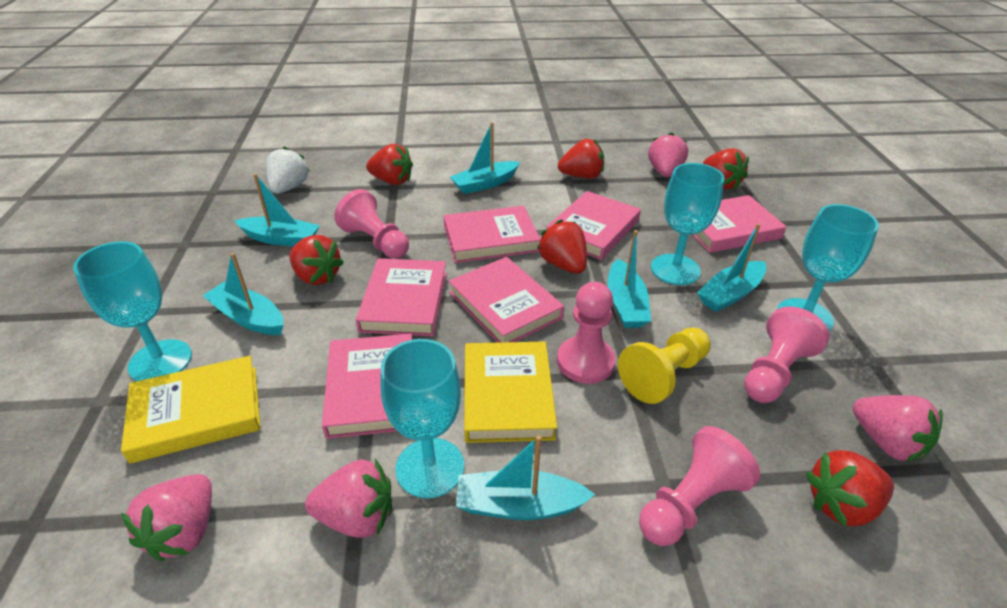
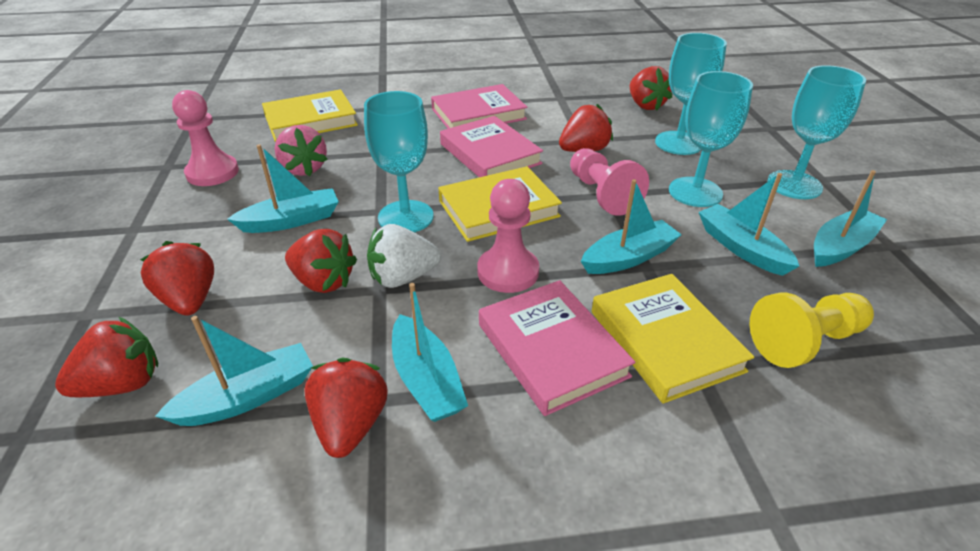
pink book: [322,333,412,439] [356,258,447,336] [444,206,540,263] [448,257,564,343] [546,191,641,260] [693,195,787,253] = 6 -> [431,84,527,129] [440,116,543,177] [479,280,636,416] = 3
pink pawn: [334,189,409,258] [557,282,616,384] [639,426,760,546] [744,306,830,403] = 4 -> [172,90,239,186] [477,179,539,293] [570,148,649,216] = 3
pink strawberry: [121,474,212,561] [305,459,392,538] [648,132,688,177] [853,395,943,462] = 4 -> [275,125,328,176] = 1
yellow book: [121,356,260,464] [464,342,557,443] = 2 -> [262,89,358,142] [438,166,562,242] [592,274,754,404] = 3

